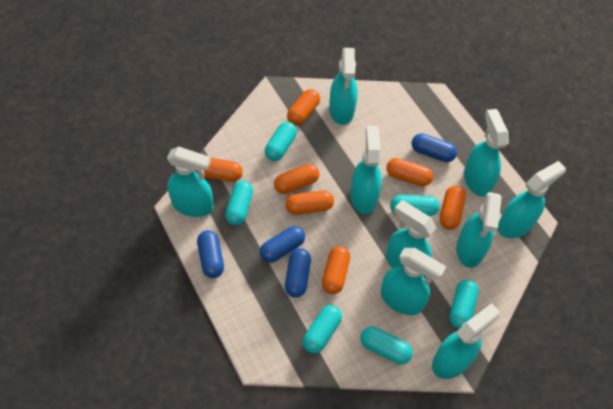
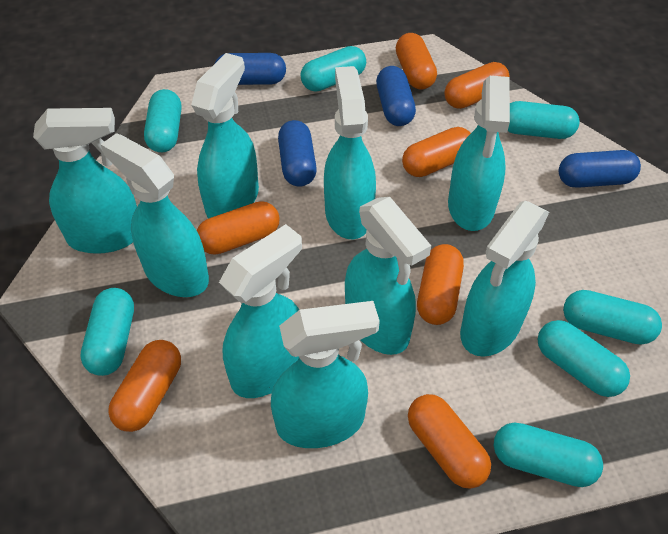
turquoise capsule: [225,180,253,225] [265,122,297,161] [303,305,342,354] [360,326,413,364] [390,195,439,216] [449,280,479,329] = 6 -> [80,288,134,376] [144,89,181,152] [301,46,366,92] [494,423,603,487] [508,101,580,139] [537,320,630,397] [563,290,662,345] = 7

